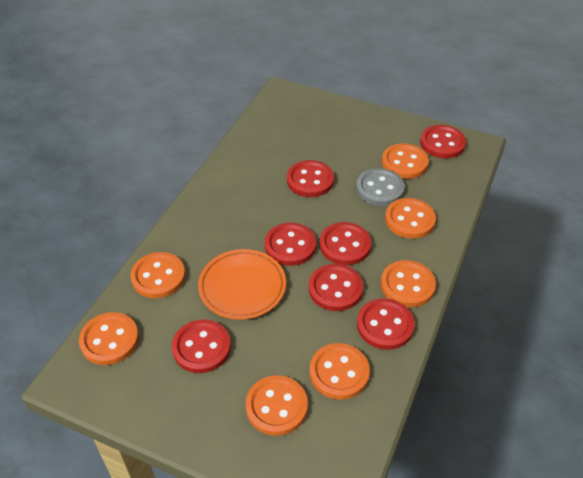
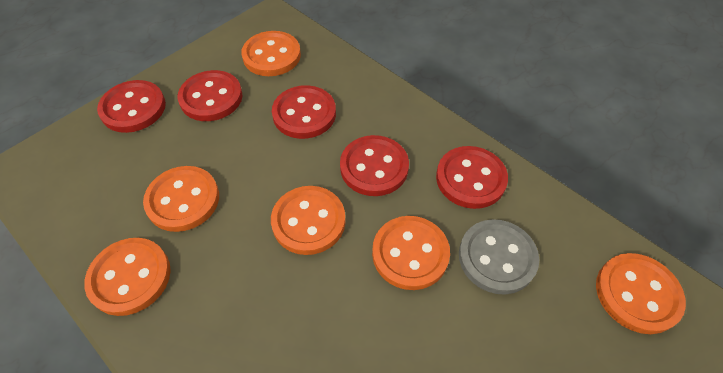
orange button: [79,312,139,365] [130,252,185,298] [245,375,308,436] [310,343,370,400] [381,260,436,307] [382,143,429,179] [385,198,436,239] = 7 -> [84,238,171,316] [143,166,219,232] [241,31,301,76] [271,186,346,255] [372,216,450,290] [596,253,686,334] = 6
orange plate: [198,249,286,320] = 1 -> none = 0
red button: [172,319,231,373] [265,223,316,266] [287,160,334,197] [309,264,363,311] [319,222,371,265] [357,298,414,350] [420,125,466,159] = 7 -> [97,80,166,133] [178,70,242,121] [272,85,336,139] [340,135,409,196] [436,146,508,209] = 5

